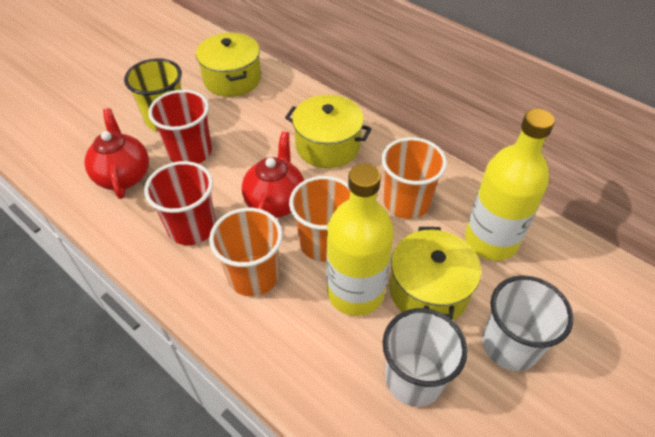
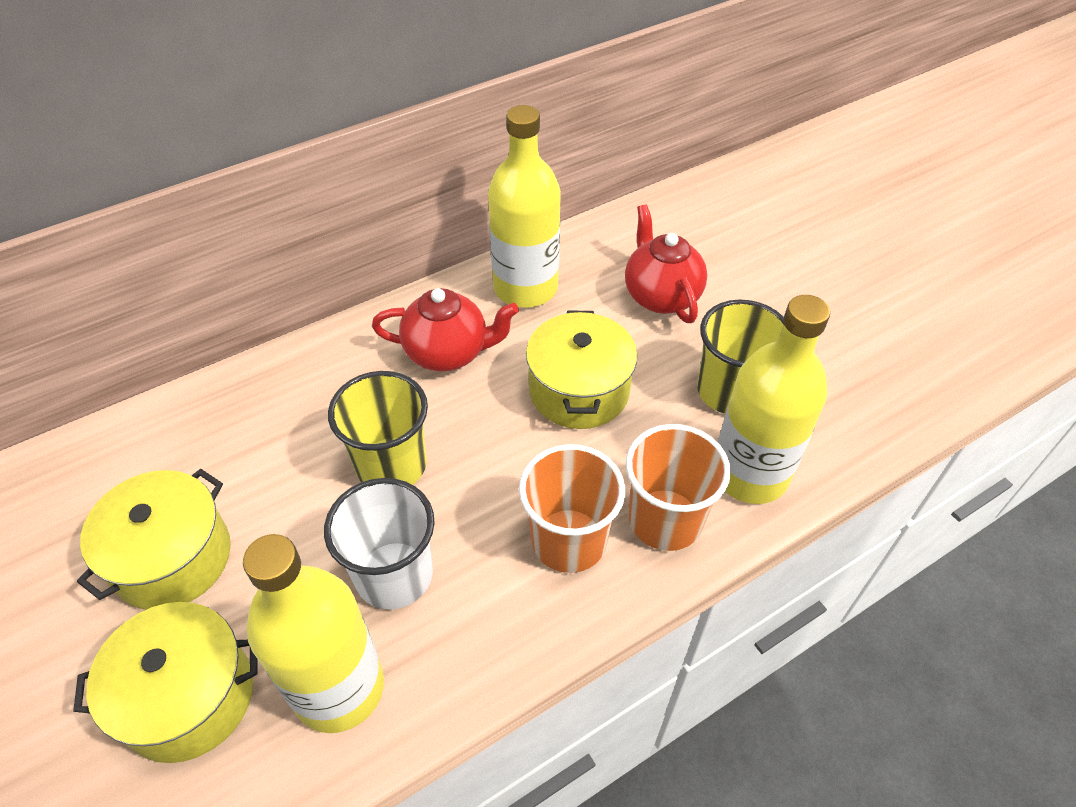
orange cup: [209,208,283,296] [289,176,350,261] [381,137,447,219] = 3 -> [519,444,625,573] [626,424,731,551] = 2
red cup: [144,161,216,245] [148,90,212,164] = 2 -> none = 0
white cup: [383,308,468,407] [483,275,574,371] = 2 -> [324,478,435,610] = 1
yellow bottle: [326,164,394,316] [465,109,555,261] = 2 -> [243,534,384,733] [488,105,561,308] [718,295,830,504] = 3
yellow cup: [124,58,182,131] = 1 -> [328,371,428,485] [697,299,784,414] = 2

